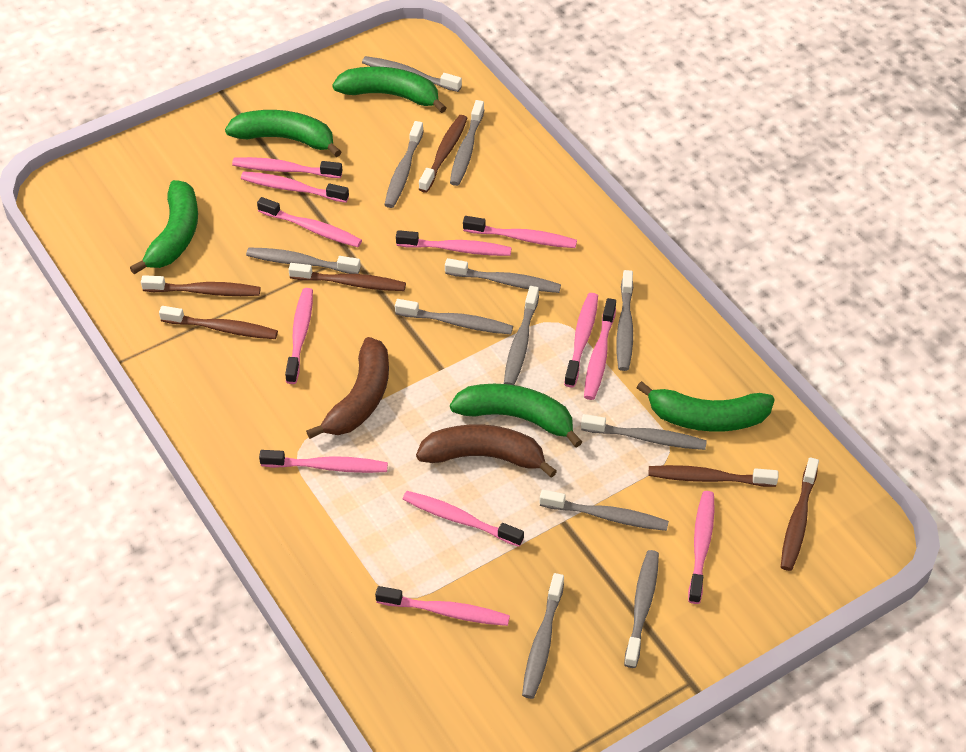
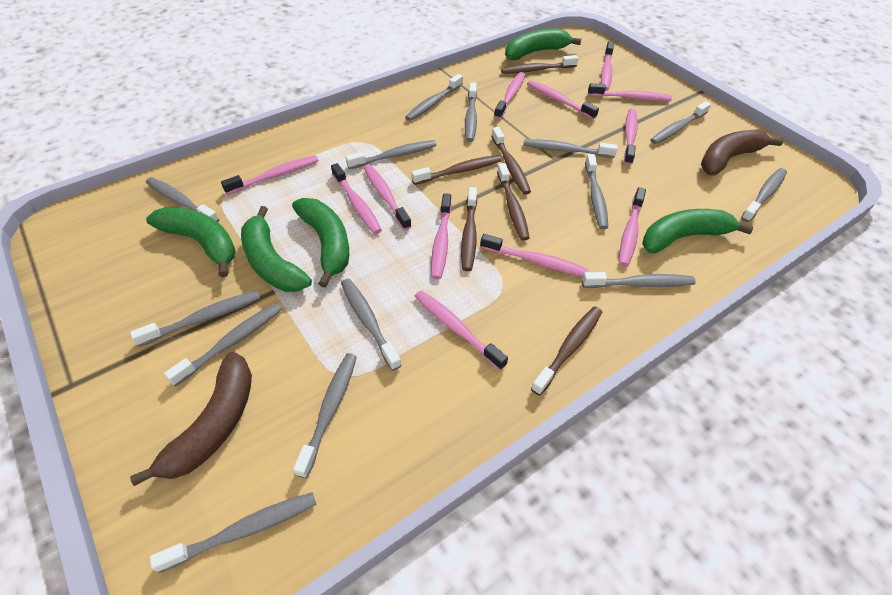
grey toothbrush: [246,247,361,274] [362,56,462,92] [384,121,424,208] [395,299,513,335] [445,258,561,293] [450,100,484,186] [504,286,539,385] [522,573,564,699] [540,490,669,531] [581,414,707,450] [617,270,633,371] [624,550,659,668] = 12 -> [130,291,260,347] [146,177,219,222] [150,492,316,573] [164,303,282,386] [293,353,357,478] [341,279,402,371] [346,140,437,169] [405,74,463,121] [465,82,477,142] [523,139,618,158] [582,272,696,288] [585,154,608,229] [650,101,711,144] [741,168,787,222] = 14

